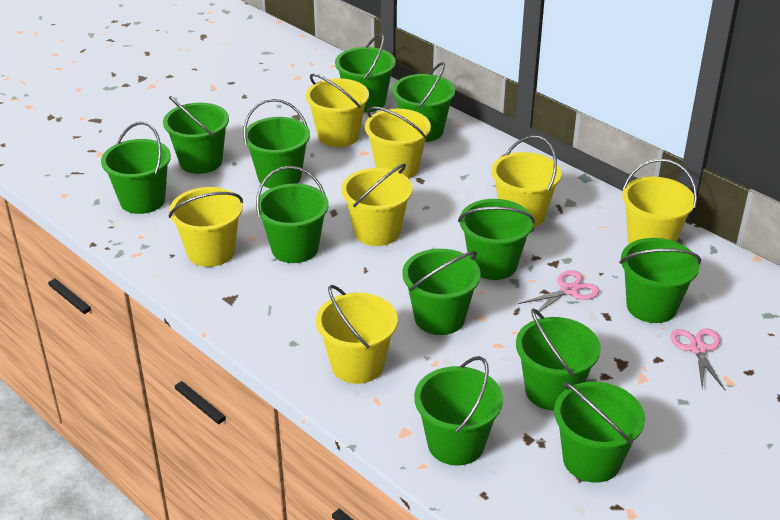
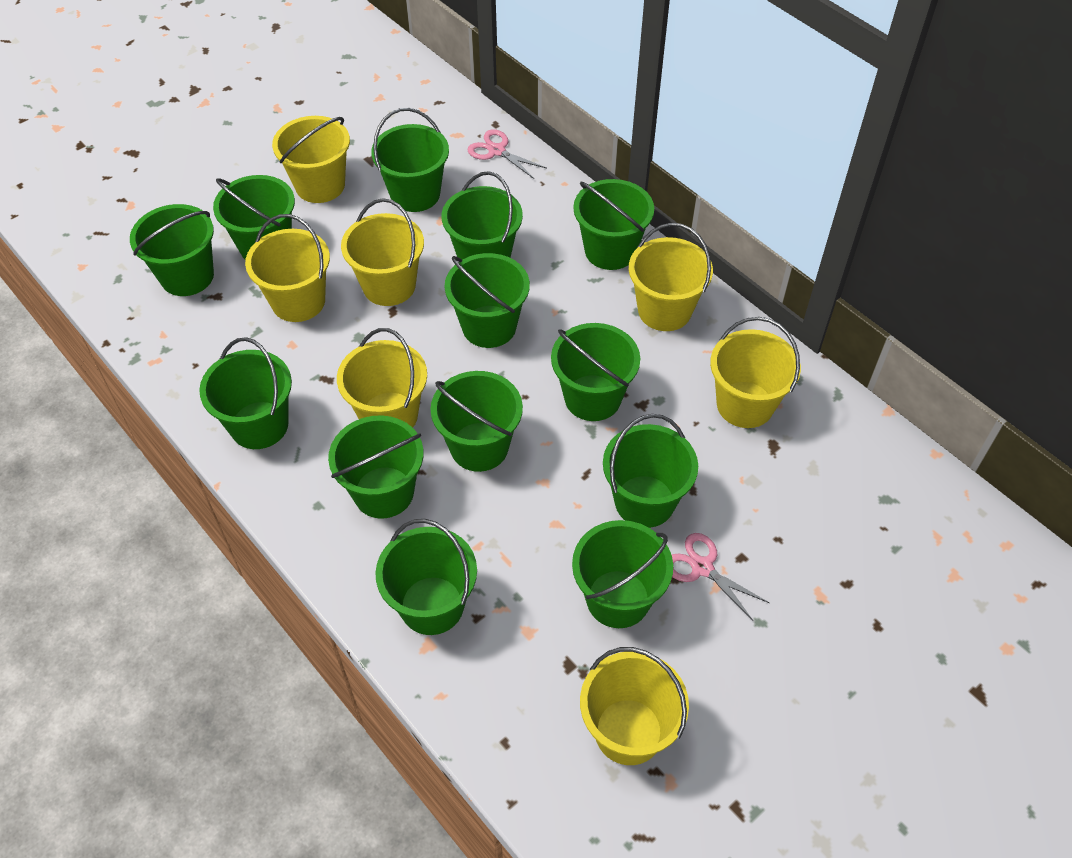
green bucket: [101,122,171,214] [163,96,229,174] [243,99,310,189] [256,166,328,263] [335,33,396,113] [392,62,455,142] [402,249,481,335] [414,356,503,465] [458,199,535,280] [516,308,601,411] [554,382,645,483] [620,238,701,323] = 12 -> [130,204,214,296] [199,337,292,449] [213,175,295,260] [328,415,423,519] [371,108,449,212] [375,519,477,635] [430,371,523,472] [442,171,523,259] [445,253,530,348] [551,323,640,421] [572,520,673,628] [573,179,654,270] [603,414,698,528] = 13

